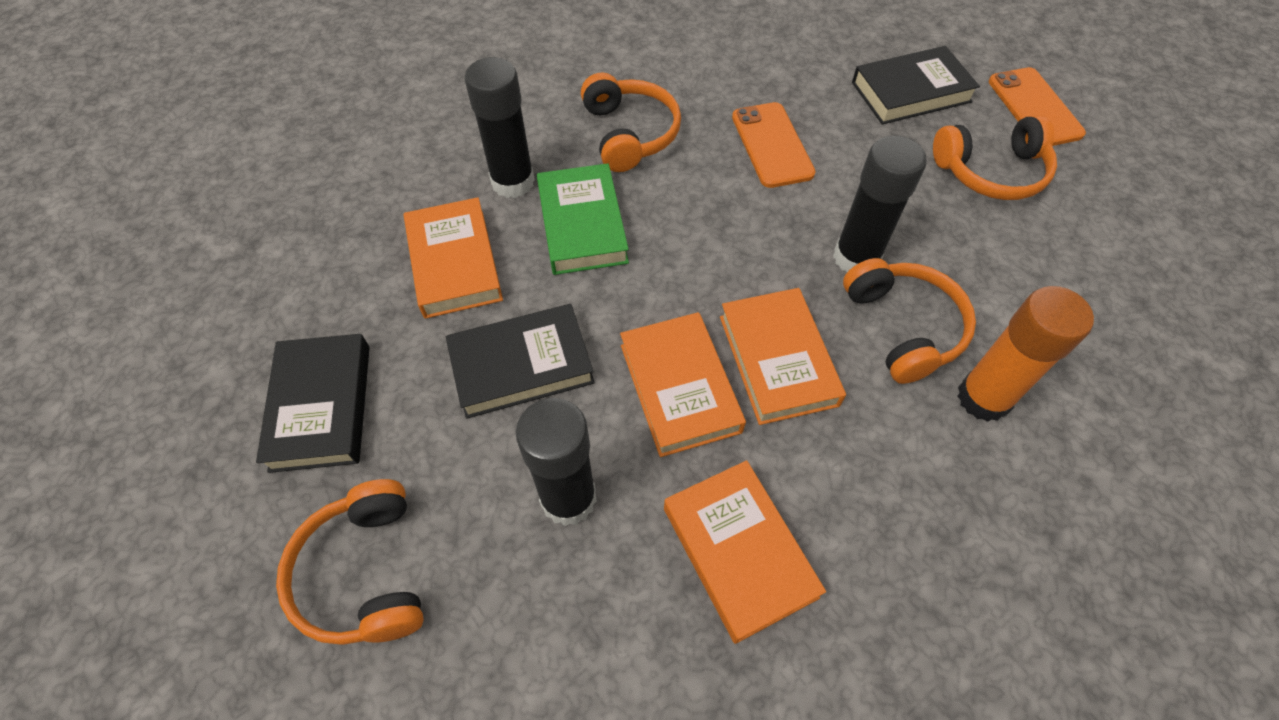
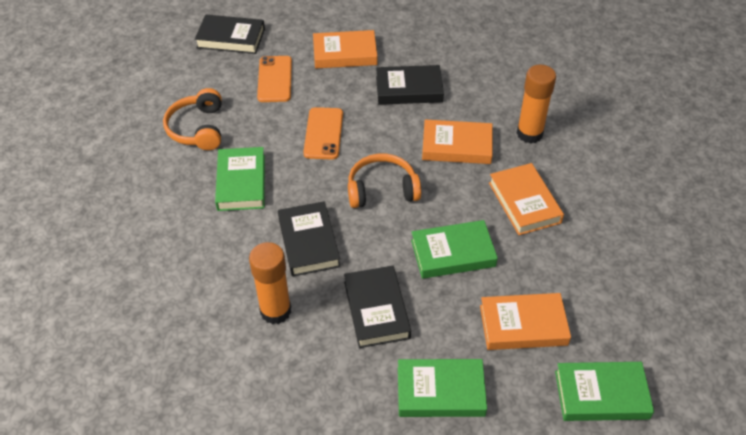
black book: [256,334,370,473] [446,304,595,419] [852,46,980,125] = 3 -> [195,14,265,54] [278,201,341,277] [344,266,411,348] [376,65,444,105] = 4
black glue stick: [464,57,535,198] [516,398,597,526] [833,136,927,272] = 3 -> none = 0
green book: [537,163,629,275] = 1 -> [215,147,265,211] [398,359,487,417] [411,220,498,279] [555,362,654,421] = 4
orange glue stick: [957,286,1094,422] = 1 -> [249,242,291,324] [517,65,556,144] = 2
orange headphones: [276,479,424,645] [581,73,681,172] [843,258,976,384] [933,115,1057,200] = 4 -> [163,88,222,150] [348,153,421,208] = 2

